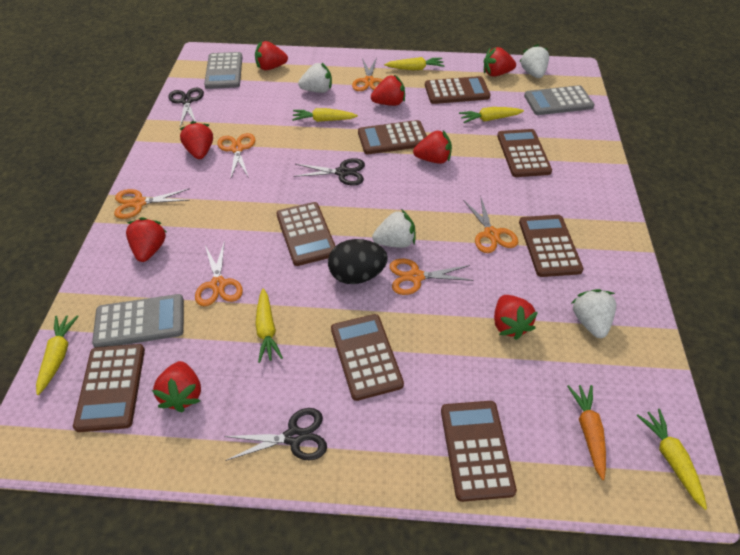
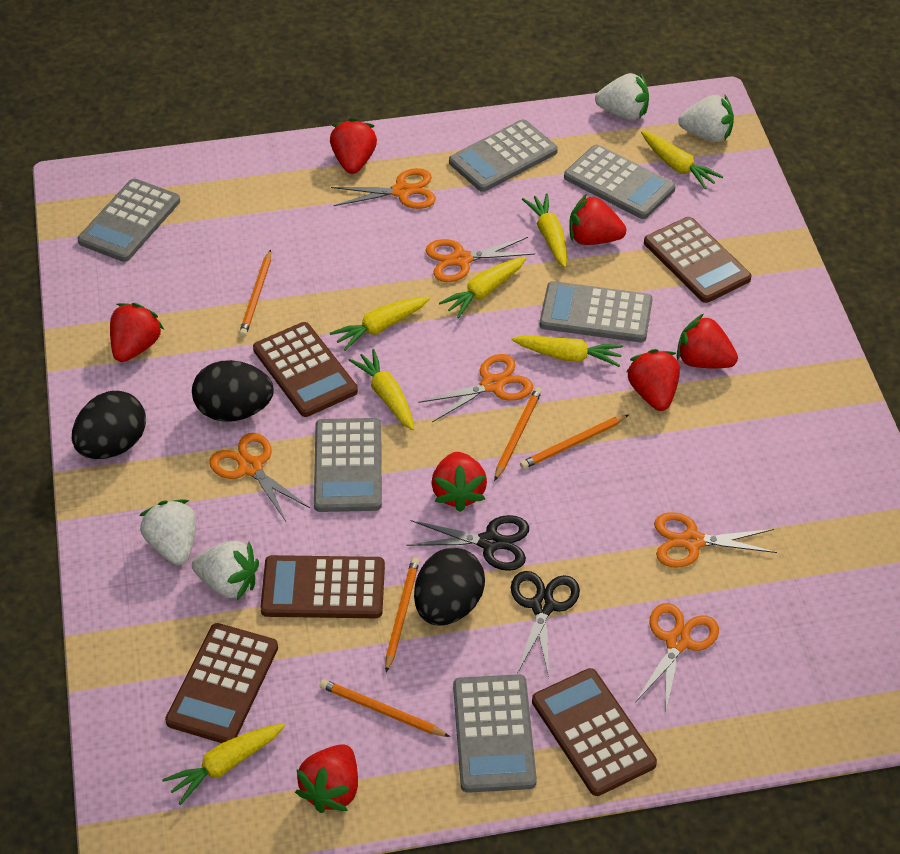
black egg: [328,239,388,284] = 1 -> [72,390,146,459] [192,360,273,422] [414,548,485,625] = 3
black scissors: [168,88,204,126] [224,408,327,461] [293,158,365,186] = 3 -> [406,515,529,571] [511,571,580,677] = 2
brown calculator: [73,344,145,432] [276,202,335,266] [331,314,404,401] [358,120,427,154] [425,76,490,104] [441,401,517,502] [497,129,552,177] [519,215,584,277] = 8 -> [165,623,278,743] [253,322,358,417] [260,555,385,618] [532,668,657,796] [644,217,751,303] = 5
grey calculator: [92,294,184,347] [204,52,242,89] [524,85,595,115] = 3 -> [78,179,180,262] [314,418,382,512] [449,119,558,192] [453,674,537,793] [540,281,653,342] [564,145,676,219] = 6
orange carrot: [567,385,606,480] = 1 -> none = 0
orange pencil: none = 0 -> [239,250,271,337] [320,679,450,737] [385,558,419,672] [494,387,542,481] [520,415,628,469] = 5
red strawberry: [126,217,166,262] [152,361,201,412] [180,121,213,159] [255,41,288,70] [371,75,405,106] [413,130,452,164] [484,47,516,77] [494,295,538,340] = 8 -> [110,303,164,362] [295,744,358,813] [330,118,377,174] [432,452,487,512] [569,194,626,245] [627,349,680,411] [677,314,738,368] = 7
yellow carrot: [36,315,79,395] [255,288,283,363] [292,108,358,122] [384,57,445,70] [459,107,524,123] [637,409,707,510] = 6 -> [162,723,285,805] [330,297,430,351] [349,349,414,430] [439,257,527,318] [512,335,623,367] [522,193,567,268] [641,131,723,189] = 7

